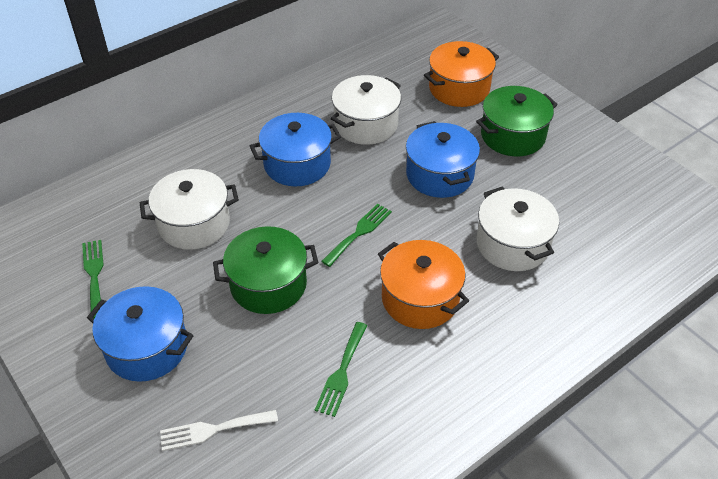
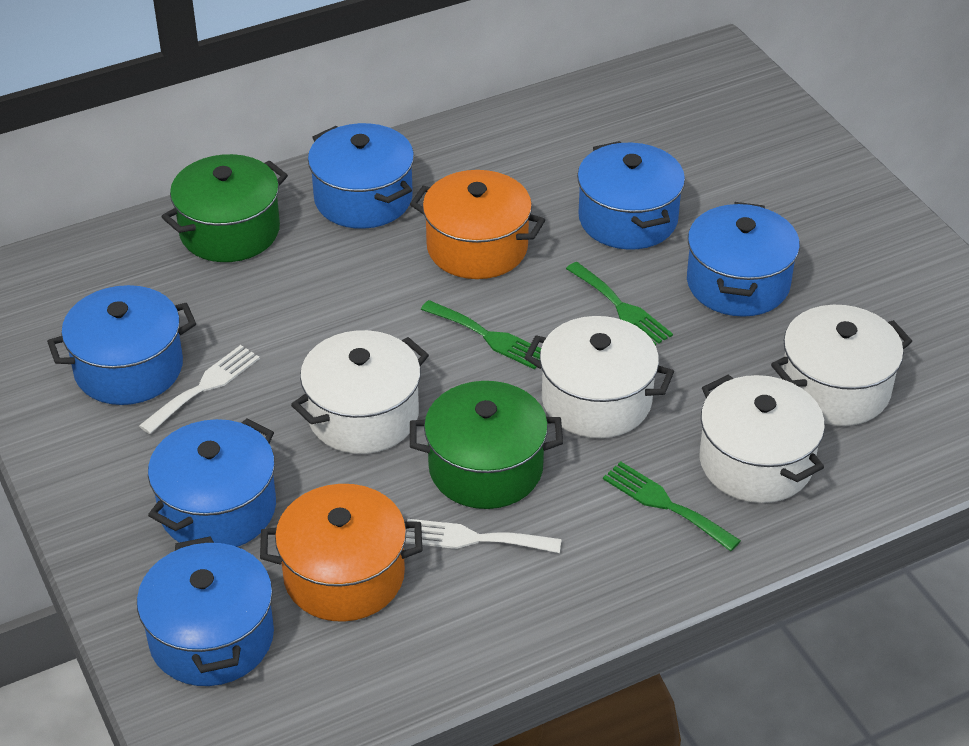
blue pot: [87,286,194,382] [250,113,341,186] [406,121,480,198] = 3 -> [47,285,196,405] [137,536,274,686] [148,418,276,547] [308,123,414,229] [577,141,685,250] [687,202,800,317] = 6
white fork: [160,410,278,451] = 1 -> [139,345,260,434] [405,519,562,553] = 2
white pot: [140,169,239,250] [331,75,401,145] [477,187,559,271] = 3 -> [291,330,429,454] [524,316,674,438] [699,374,825,503] [771,305,912,426] = 4

